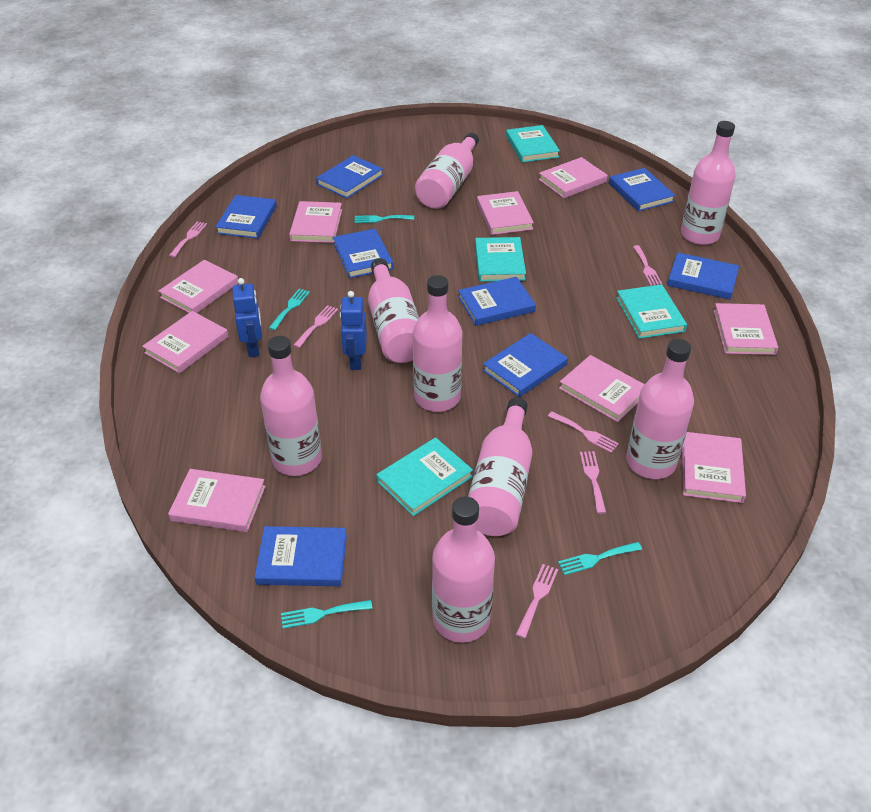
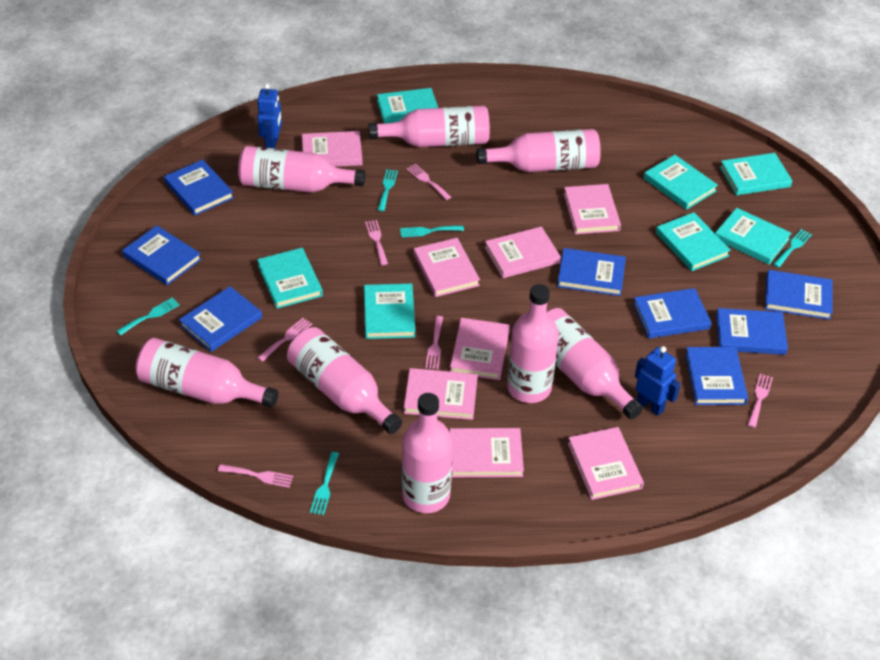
pink book: [142,311,229,373] [159,260,238,313] [168,469,266,532] [289,201,342,243] [477,191,534,235] [539,157,608,198] [559,355,645,422] [682,432,746,503] [714,303,778,355] = 9 -> [302,131,363,167] [404,368,478,420] [414,238,480,297] [449,428,524,477] [450,318,510,380] [485,226,561,278] [564,184,621,234] [568,427,644,500] = 8
turquoise book: [376,437,473,516] [475,237,526,282] [506,125,560,162] [616,284,687,339] = 4 -> [257,248,323,309] [364,283,415,339] [377,88,438,123] [644,155,718,210] [656,212,731,271] [715,208,791,265] [720,153,793,195] = 7
turquoise fork: [269,289,310,330] [281,600,372,629] [355,215,414,223] [558,542,642,575] = 4 -> [117,297,180,335] [310,452,339,515] [378,169,398,211] [400,226,464,237] [773,229,812,268] = 5

